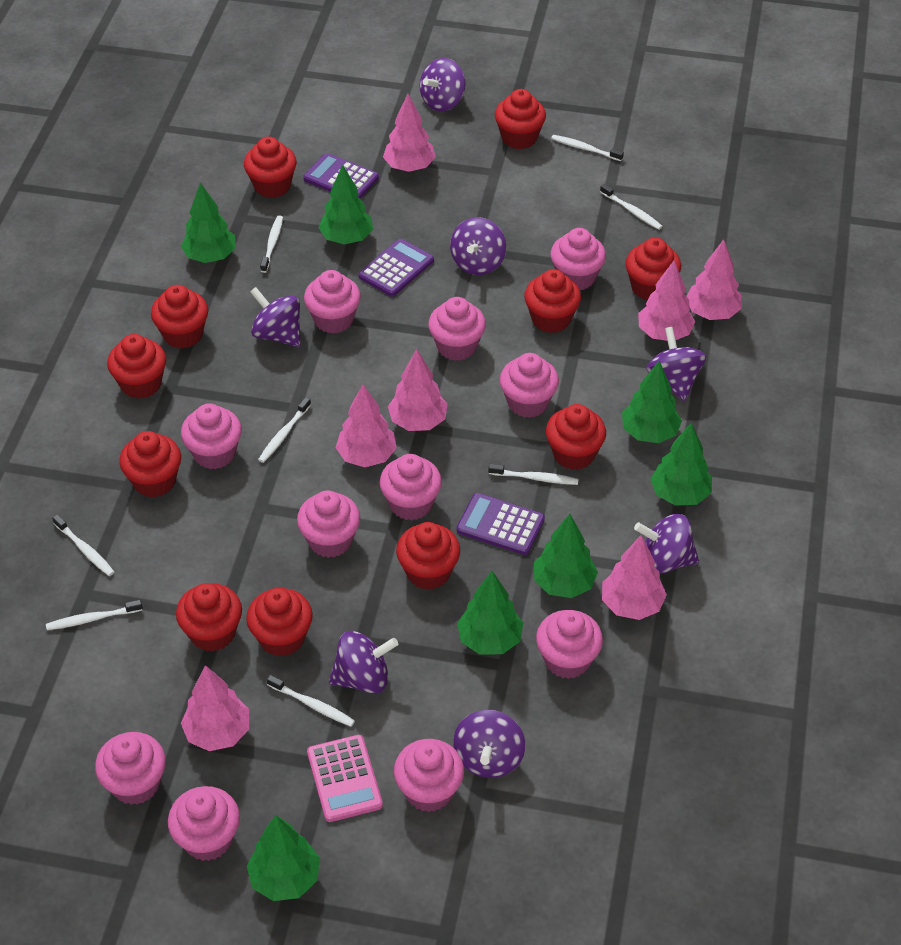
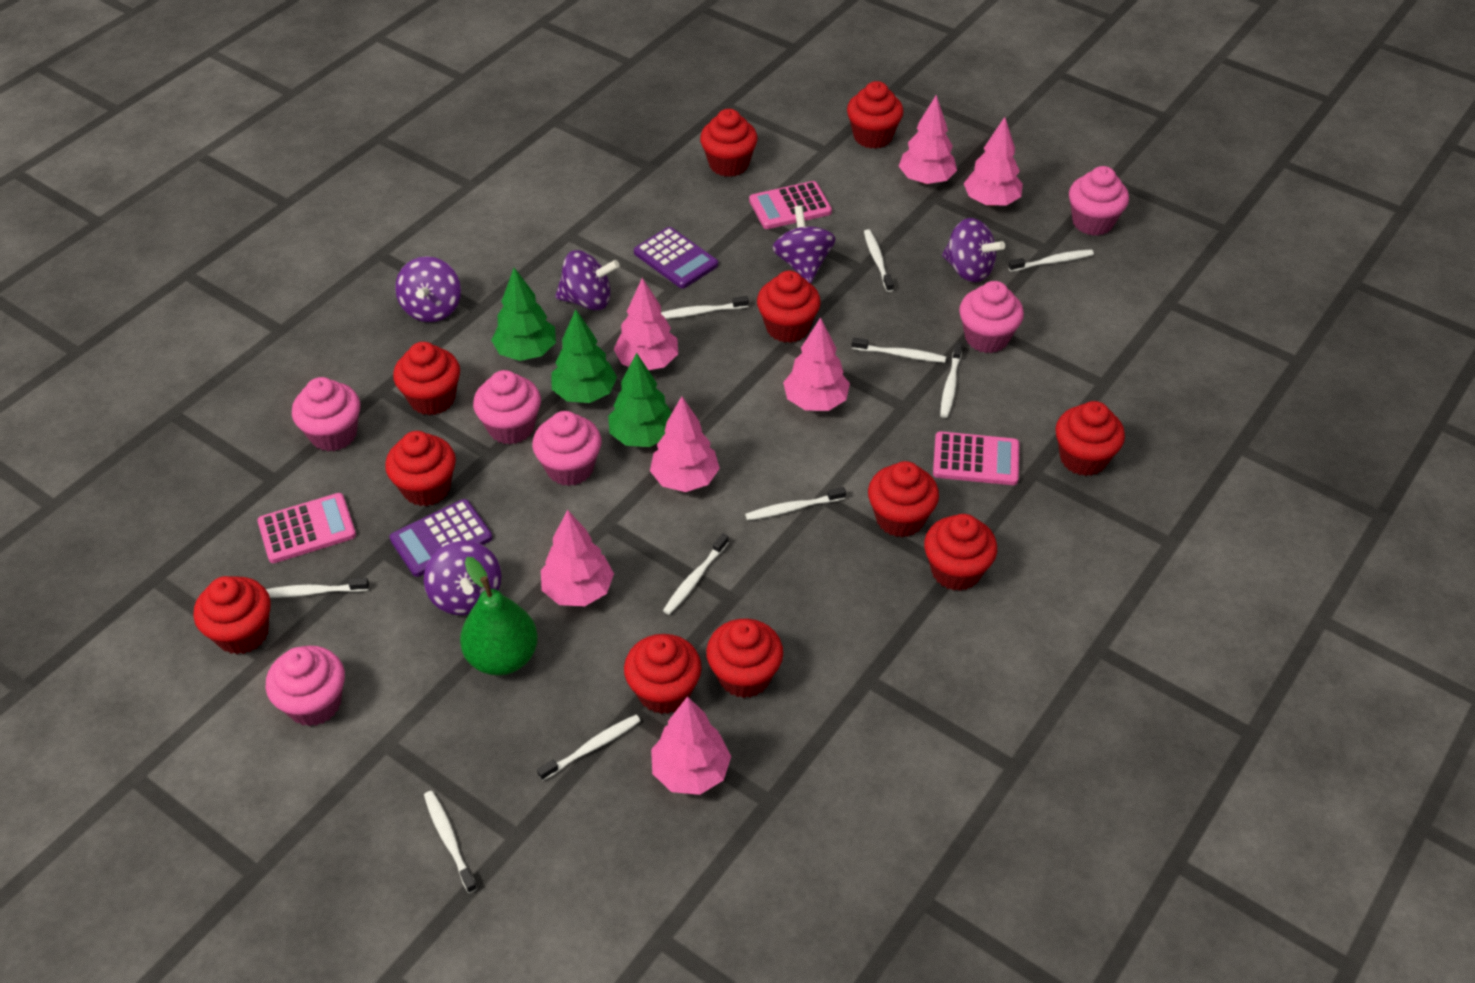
green pear: none = 0 -> [460,557,538,676] = 1
green tree: [181,183,236,263] [247,815,320,901] [319,164,373,245] [457,571,523,654] [534,514,598,598] [622,361,682,443] [650,423,712,506] = 7 -> [491,268,556,361] [551,310,617,403] [608,352,672,447] = 3
pink calculator: [307,735,383,822] = 1 -> [258,493,356,563] [749,181,832,229] [933,431,1019,485] = 3
pink cupcake: [95,732,166,805] [168,786,240,861] [181,403,242,469] [297,490,360,558] [304,270,361,334] [379,454,442,521] [394,739,464,812] [428,297,486,361] [500,353,559,418] [536,610,603,679] [550,228,606,290] = 11 -> [266,646,345,726] [292,377,360,451] [473,370,541,445] [532,411,601,486] [959,281,1024,353] [1069,166,1129,236] = 6
purple calculator: [303,153,379,198] [358,239,434,297] [457,493,545,555] = 3 -> [390,499,493,577] [634,227,718,288] = 2
purple spinning top: [250,287,301,347] [329,631,398,694] [420,58,465,112] [450,217,506,275] [453,710,525,778] [634,514,699,574] [646,327,706,401] = 7 -> [395,256,461,322] [424,541,501,615] [555,250,620,311] [772,205,836,284] [942,218,1005,282] = 5
white toothbrush: [46,600,143,630] [52,514,114,576] [258,397,311,463] [260,215,283,273] [267,675,355,727] [488,464,579,485] [551,135,624,161] [600,184,662,230] = 8 -> [266,578,369,598] [424,791,477,893] [537,715,641,781] [661,296,749,319] [663,533,729,615] [745,487,846,521] [851,337,946,363] [864,229,894,292] [940,342,962,418] [1008,249,1094,272] = 10

